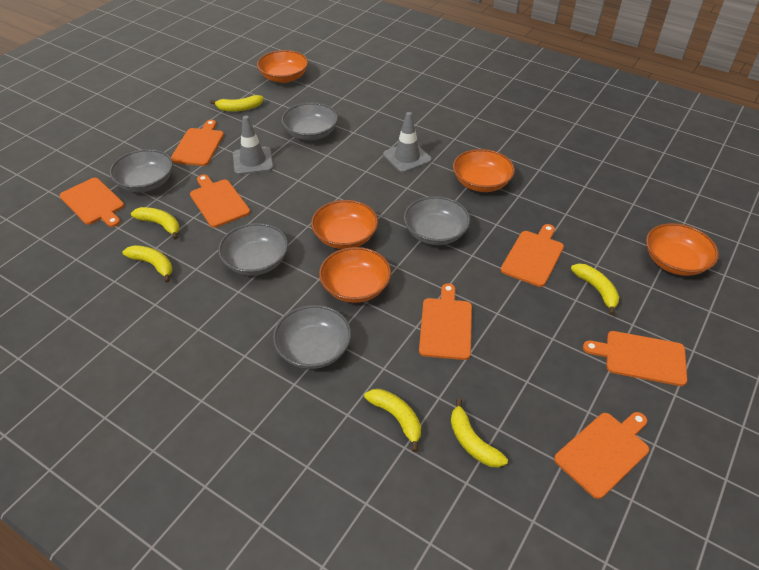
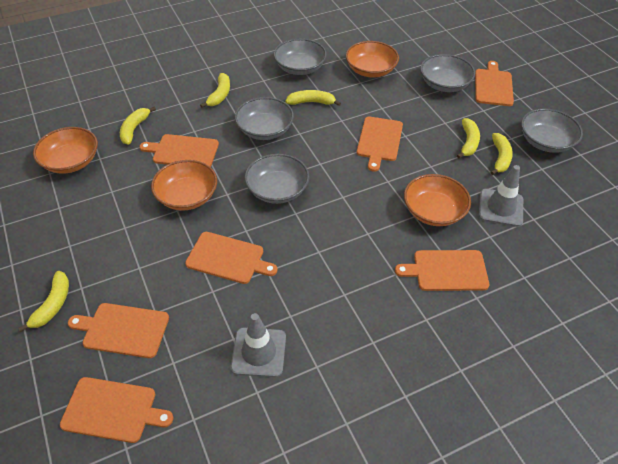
orange bowl: [257,50,308,83] [311,200,378,249] [319,247,391,303] [453,149,515,192] [646,223,719,276] = 5 -> [33,127,98,174] [151,160,217,211] [346,41,399,77] [404,174,471,226] = 4

